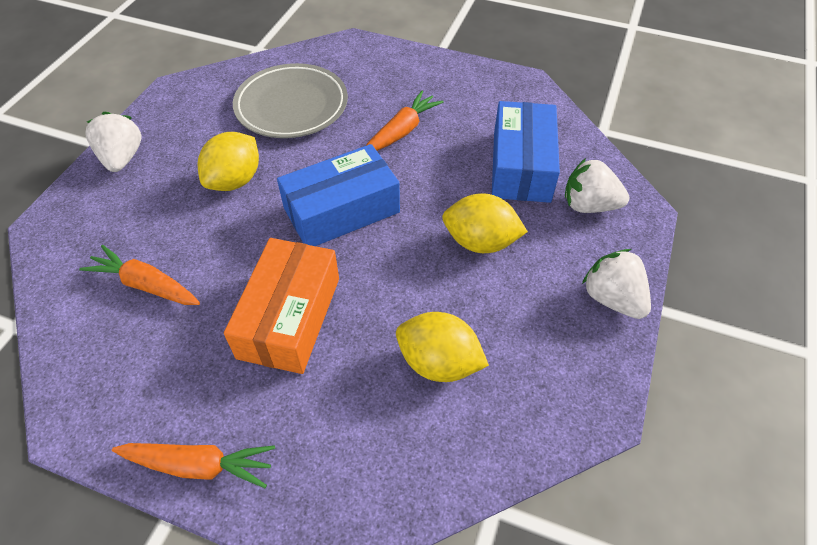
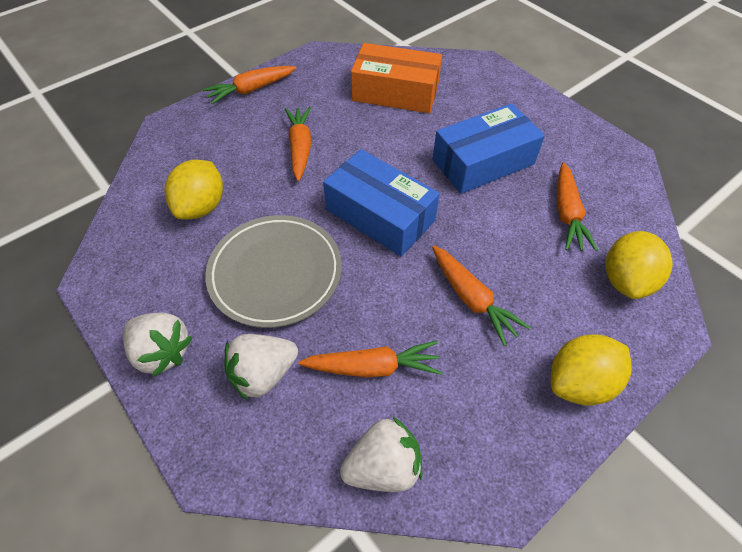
orange carrot: [79,245,200,305] [112,443,275,488] [366,91,444,151] = 3 -> [203,66,296,104] [285,107,311,181] [298,341,442,378] [432,245,530,346] [557,162,598,251] = 5

